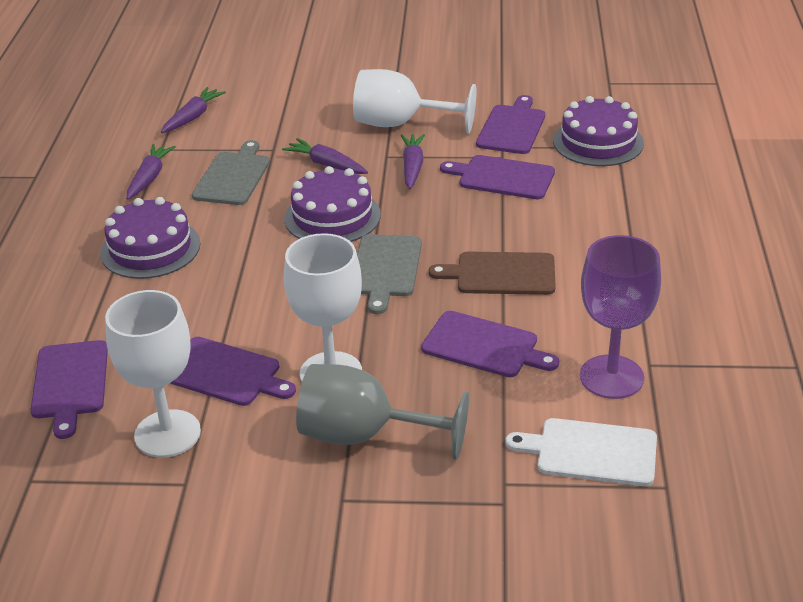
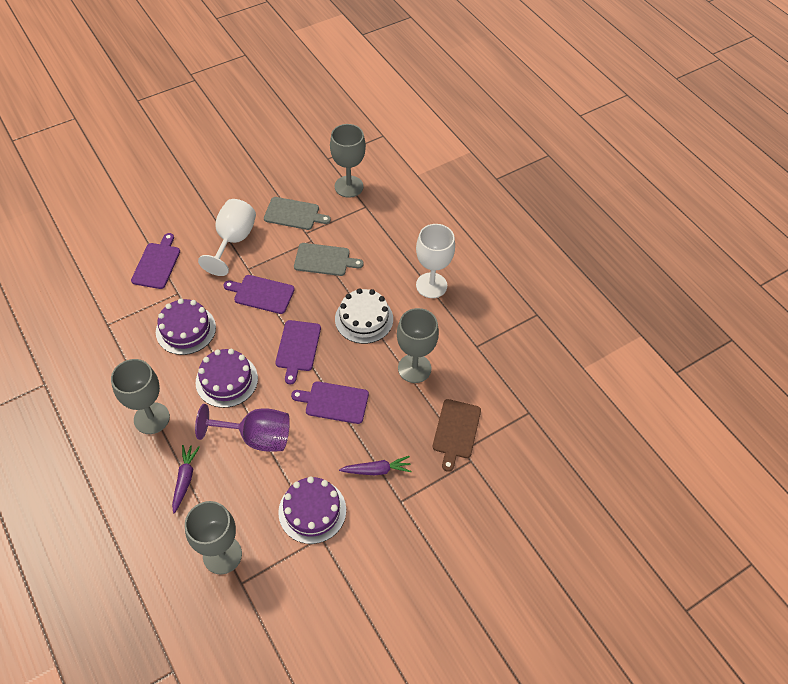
grey goblet: [296,364,469,460] = 1 -> [111,359,170,434] [185,501,242,574] [330,124,366,198] [397,308,439,383] = 4
purple carrot: [127,144,176,200] [161,87,226,133] [282,138,368,174] [400,134,425,189] = 4 -> [172,445,200,513] [339,456,412,475] = 2
purple cutting board: [30,340,108,439] [170,337,296,406] [421,311,559,377] [440,155,555,199] [476,95,545,154] = 5 -> [131,233,180,289] [223,275,295,314] [275,320,321,384] [291,381,369,424] = 4
white cake: none = 0 -> [335,288,393,344] = 1
white cutting board: [505,418,657,486] = 1 -> none = 0
white goblet: [105,290,201,458] [284,233,362,382] [353,69,476,134] = 3 -> [198,199,256,276] [416,224,455,298] = 2

